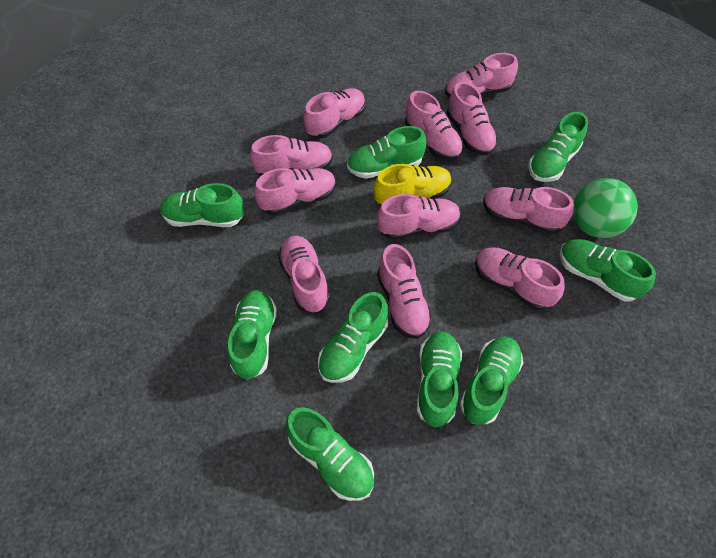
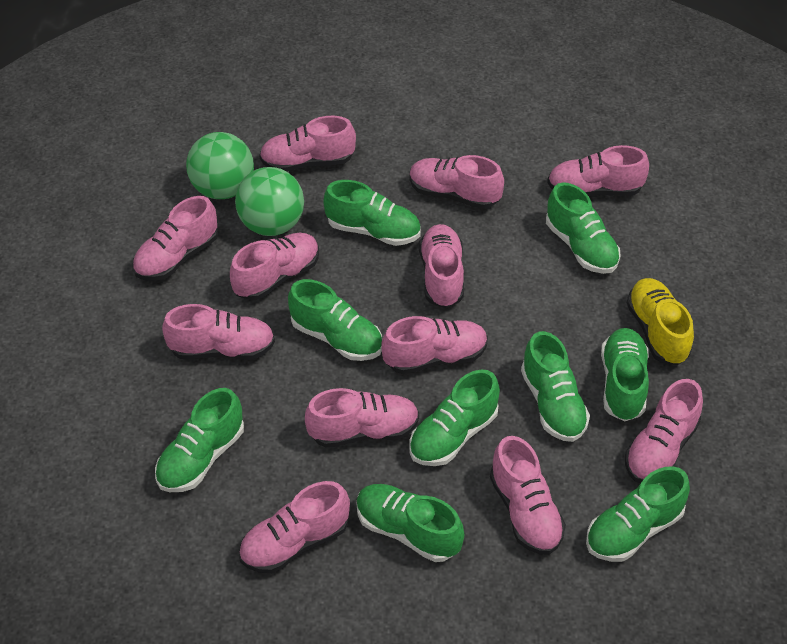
green ball: [573,178,638,238] = 1 -> [186,132,254,199] [235,167,304,236] = 2
pink shoe: [250,135,333,176] [254,168,336,215] [278,236,330,313] [303,88,365,138] [377,194,461,240] [377,244,433,339] [405,91,463,160] [445,53,518,98] [446,82,498,155] [475,247,565,310] [483,187,574,234] = 11 -> [132,196,218,281] [162,304,275,360] [230,233,319,300] [239,481,350,573] [259,116,356,172] [305,388,419,447] [381,316,488,374] [409,155,504,209] [419,224,464,308] [490,436,566,555] [547,145,649,196] [625,379,703,483] = 12

